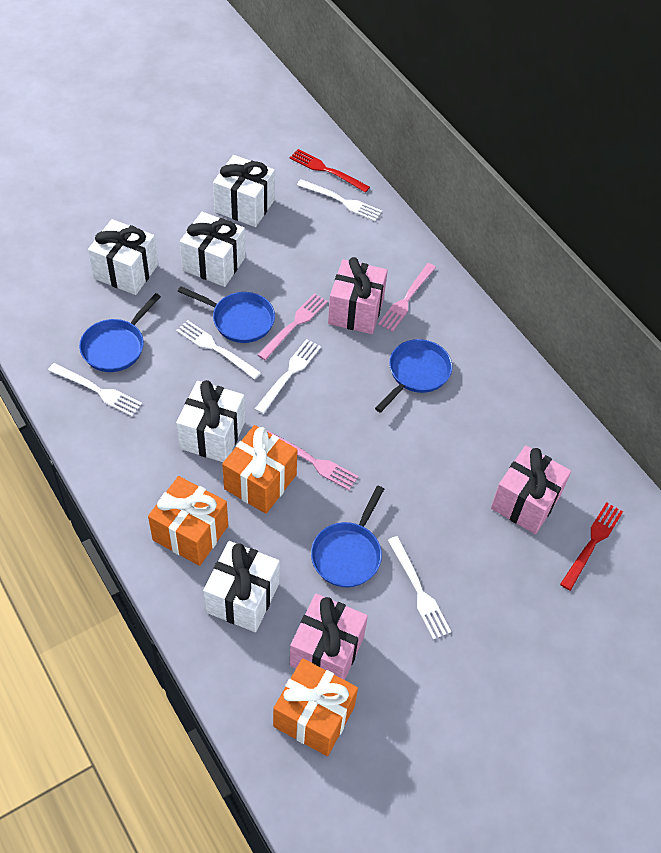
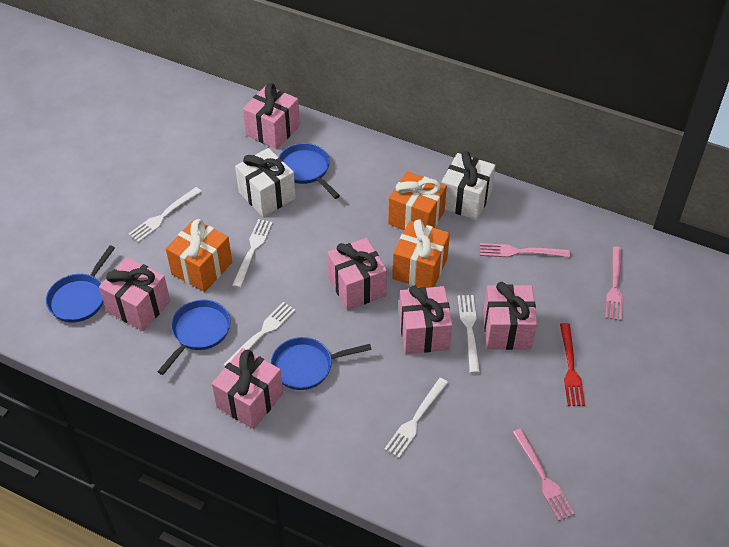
pink gift: [290,594,368,680] [328,257,388,334] [491,445,571,534] = 3 -> [99,257,170,331] [212,348,283,429] [243,83,300,149] [327,238,387,310] [399,285,452,354] [483,282,537,350] = 6
red fork: [290,149,370,193] [560,502,623,591] = 2 -> [560,323,585,406] = 1
white gift: [88,219,158,295] [176,380,245,462] [180,212,246,287] [203,541,280,632] [213,155,275,227] = 5 -> [235,148,296,217] [441,151,496,220] = 2

